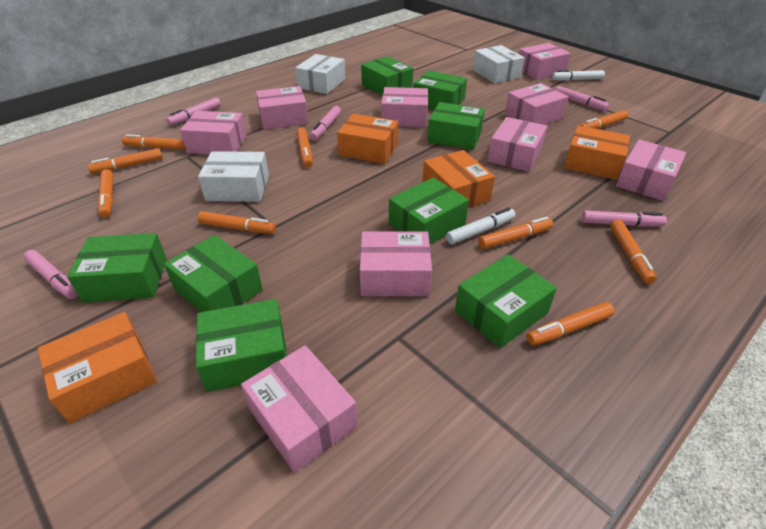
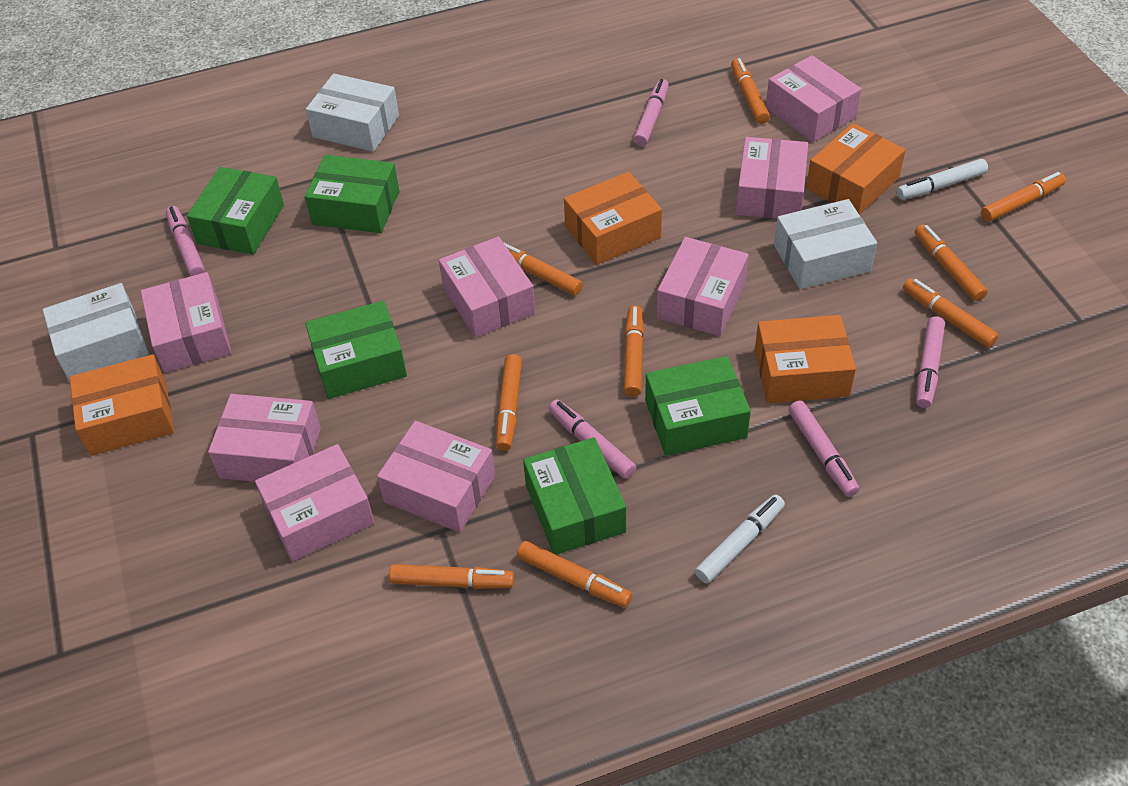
green box: [67,233,167,303] [164,235,263,312] [196,299,287,392] [361,56,413,95] [389,177,469,244] [413,70,467,109] [427,102,485,150] [455,254,557,348] = 8 -> [187,167,284,255] [305,155,399,233] [305,301,407,399] [523,437,626,555] [645,356,751,456] = 5
pink box: [180,111,247,155] [241,345,358,473] [256,86,309,130] [360,231,432,296] [381,87,428,127] [488,117,547,172] [505,83,568,125] [519,43,571,80] [616,140,686,201] = 9 -> [141,272,232,373] [208,394,321,482] [255,444,375,562] [377,421,495,532] [439,236,535,338] [657,237,749,336] [736,137,808,219] [766,55,861,142] = 8

